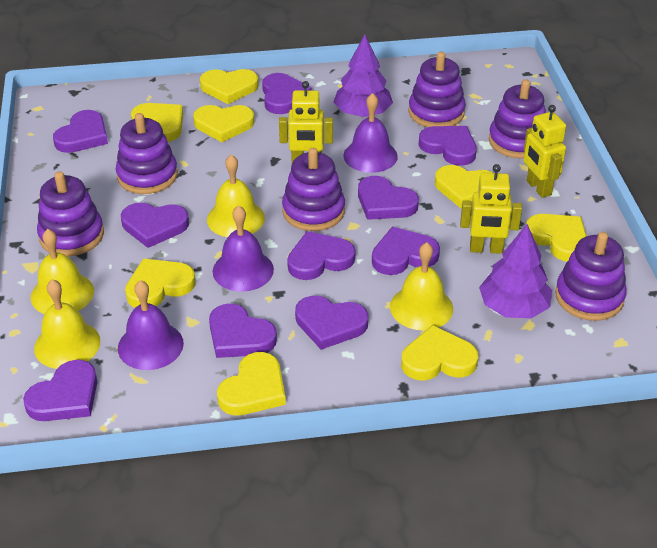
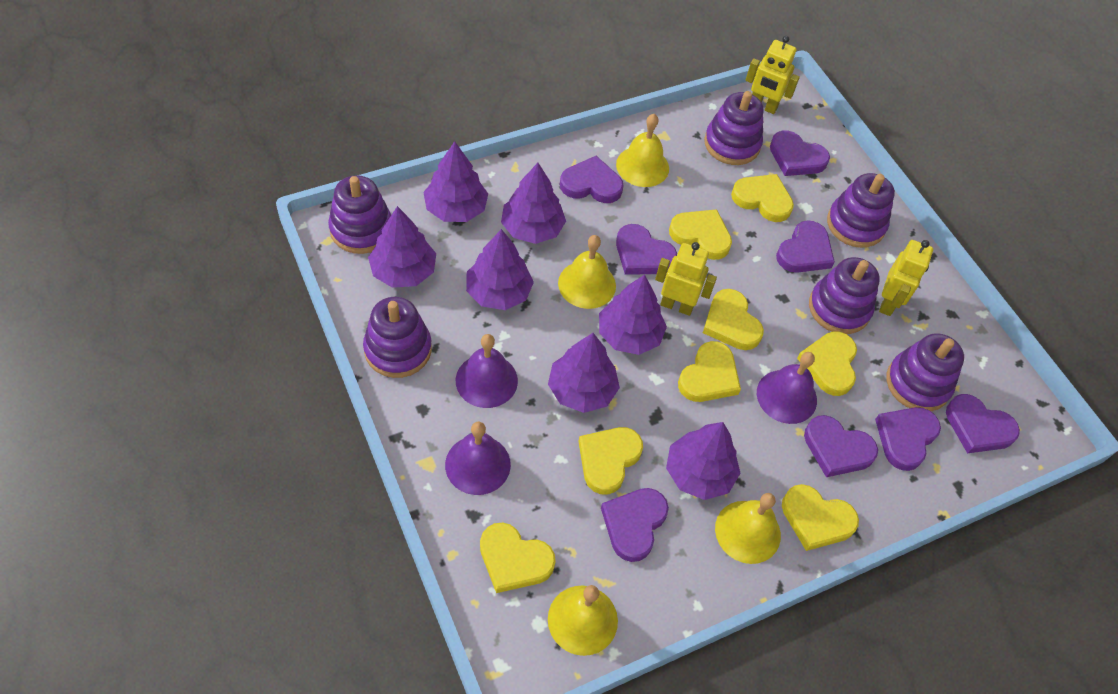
purple heart: [23,360,97,421] [53,110,108,153] [121,203,189,248] [209,304,277,358] [262,73,311,114] [287,231,355,280] [295,296,368,350] [358,176,419,220] [372,227,440,275] [419,126,476,166] = 10 -> [560,156,623,203] [601,488,669,562] [616,224,677,275] [770,131,830,176] [776,220,835,273] [804,415,878,477] [875,407,941,471] [946,394,1020,453] = 8
purple tree: [333,35,393,117] [479,224,552,318] = 2 -> [368,206,436,288] [423,141,488,222] [466,229,534,310] [501,163,566,244] [548,333,620,413] [599,275,667,355] [666,422,740,500] = 7

